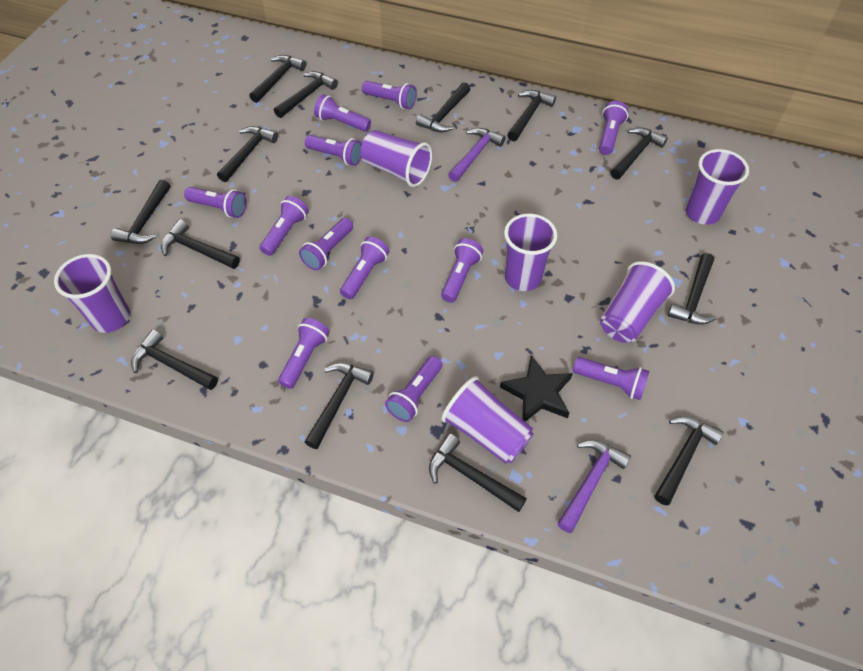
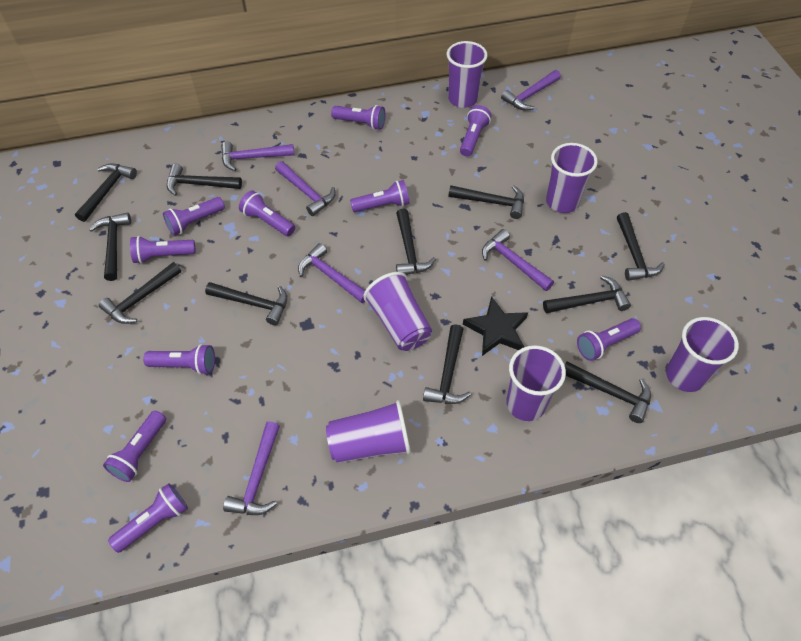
black hammer: [111,180,170,244] [131,329,218,390] [161,219,240,269] [217,126,278,182] [249,55,306,103] [274,71,338,118] [305,363,374,449] [416,82,470,133] [429,433,527,512] [507,90,556,141] [611,127,668,180] [655,416,724,506] [667,253,717,325] = 13 -> [75,163,137,222] [89,213,131,281] [99,262,181,324] [167,164,242,196] [205,282,287,325] [396,209,436,275] [423,324,471,404] [448,185,524,219] [543,275,631,313] [565,361,651,423] [617,212,665,281] = 11
purple flashlight: [184,187,246,218] [260,196,309,256] [278,318,330,389] [299,218,353,270] [305,135,362,166] [314,94,371,132] [340,236,389,299] [362,81,417,109] [385,356,442,422] [441,238,483,303] [573,357,649,400] [599,101,628,155] = 12 -> [103,411,166,482] [108,483,188,553] [130,236,196,264] [143,344,215,375] [163,197,225,235] [239,190,295,236] [331,105,385,130] [350,180,410,212] [460,105,491,157] [577,318,641,361] = 10
purple hammer: [448,128,505,182] [557,440,631,533] = 2 -> [221,142,295,171] [223,421,280,515] [275,161,335,216] [298,243,365,303] [482,229,554,291] [501,70,561,110] = 6

